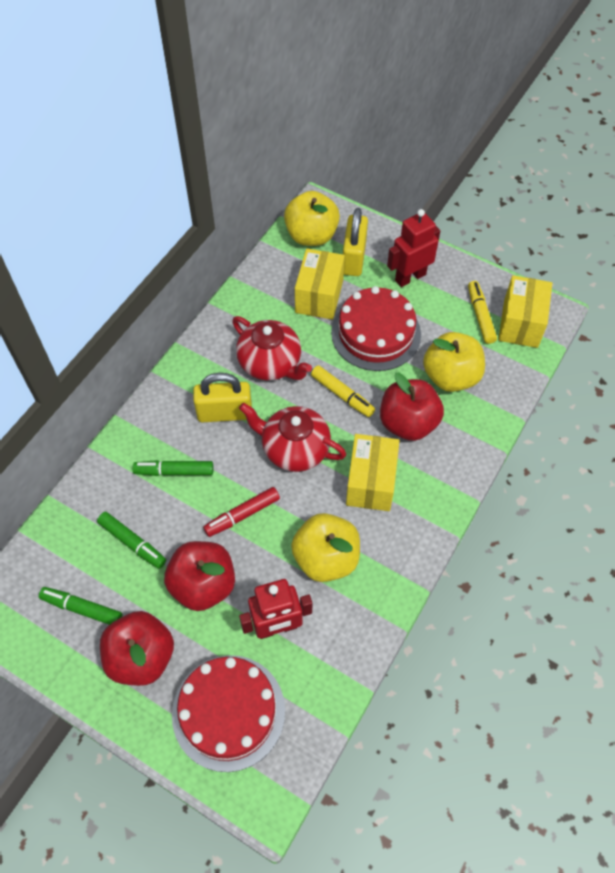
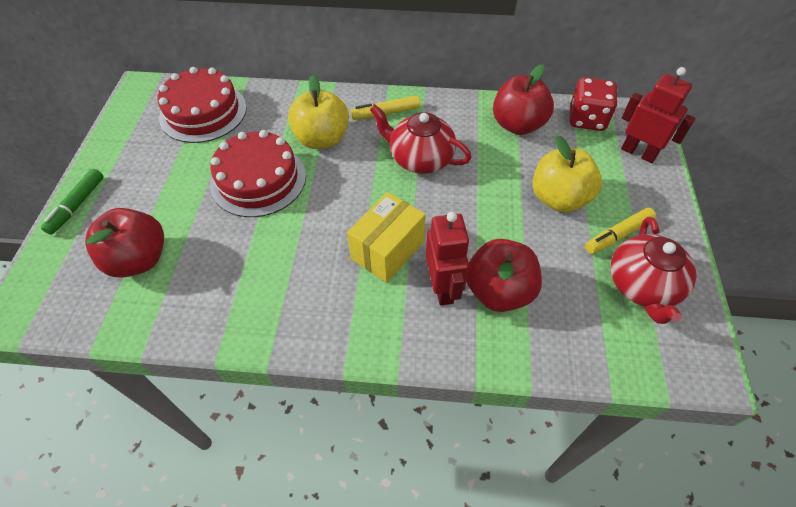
green marker: [39,587,122,625] [97,512,166,569] [132,460,213,476] = 3 -> [41,169,104,235] = 1
red dice: none = 0 -> [569,77,618,131] = 1
red marker: [203,487,280,537] = 1 -> none = 0
yellow apple: [284,191,340,246] [291,513,360,582] [423,332,485,392] = 3 -> [288,75,349,149] [533,135,602,213] = 2
yellow box: [295,248,345,320] [346,434,400,511] [498,275,552,348] = 3 -> [347,192,426,283] = 1
yellow padlock: [193,373,252,422] [343,208,368,276] = 2 -> none = 0

